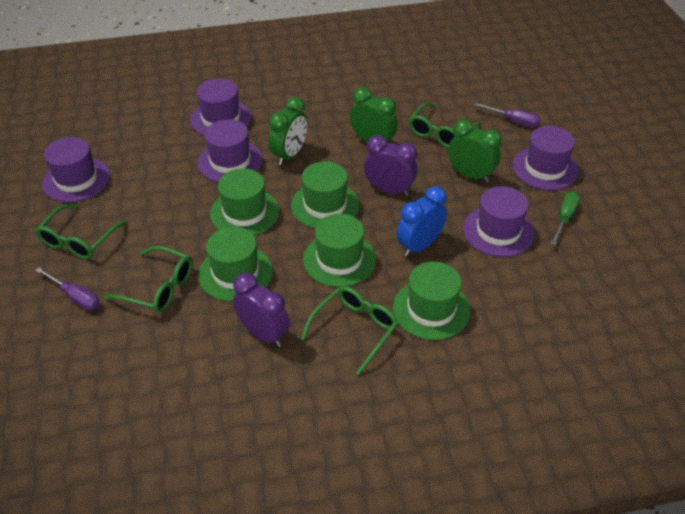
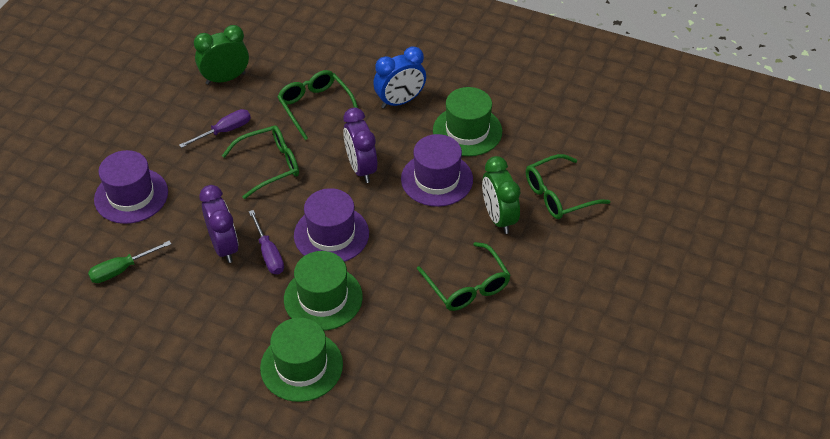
green clock: [268,97,308,165] [350,87,398,143] [448,119,502,183] = 3 -> [194,25,249,85] [482,156,520,234] = 2
green hat: [198,227,273,301] [210,168,279,236] [291,161,360,228] [303,214,376,287] [393,262,471,340] = 5 -> [260,318,343,402] [284,251,363,331] [433,87,502,156] = 3
purple hat: [42,137,110,202] [190,79,252,136] [198,119,263,182] [463,186,534,257] [513,126,579,190] = 5 -> [94,150,168,224] [294,188,369,262] [401,134,473,207] = 3

